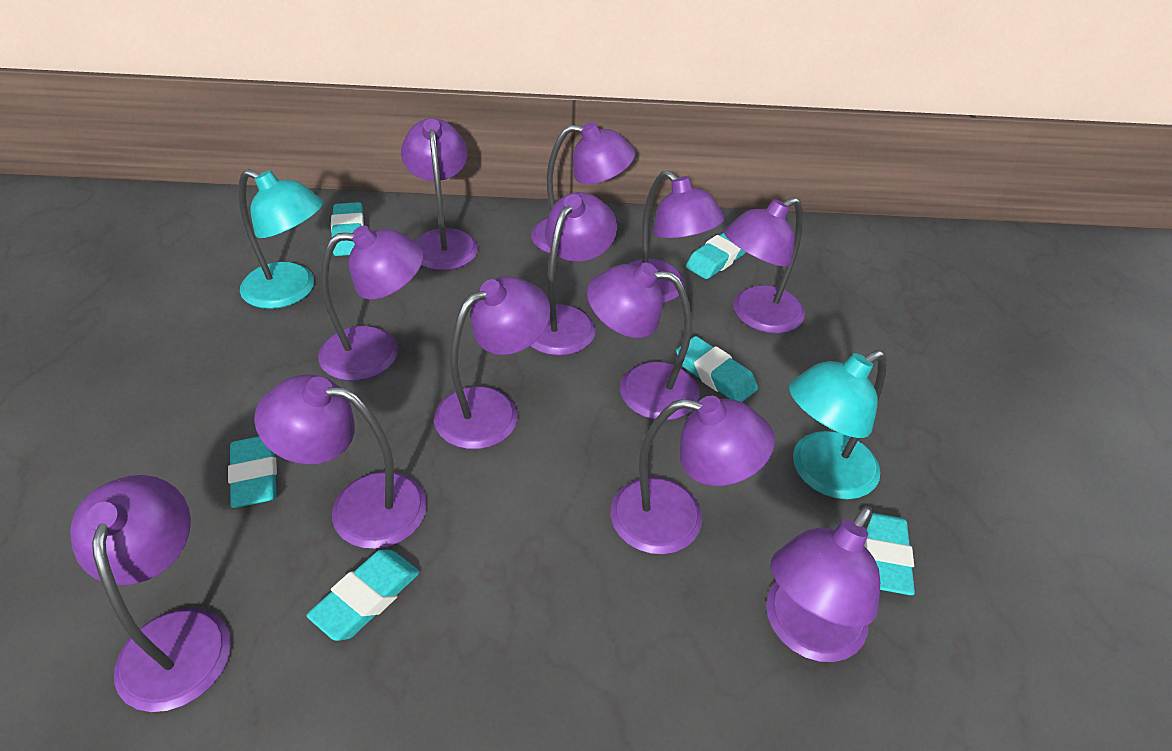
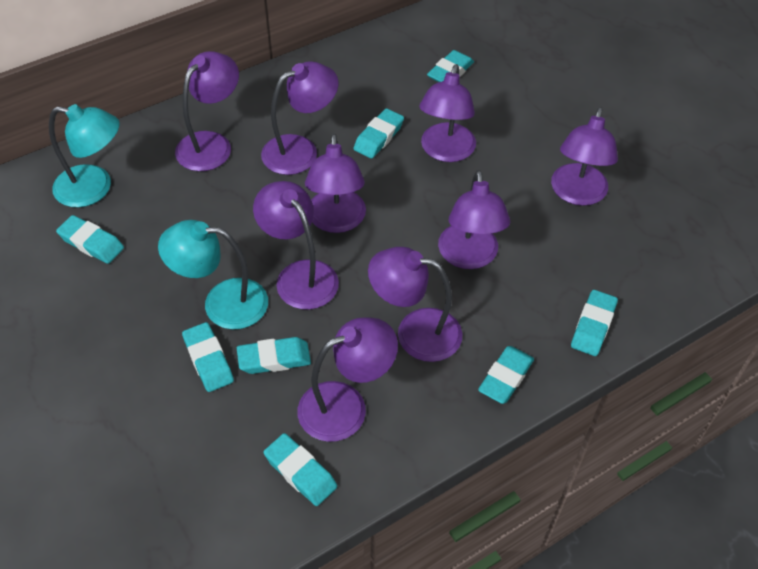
purple lamp: [70,475,231,712] [254,374,427,549] [318,225,424,381] [401,118,478,270] [434,276,551,449] [530,192,617,356] [531,122,636,254] [587,263,700,420] [611,396,775,555] [628,171,725,303] [724,197,805,334] [766,506,880,662] = 12 -> [175,51,239,171] [253,181,339,310] [261,61,338,175] [297,317,398,442] [305,134,366,233] [368,247,462,362] [419,64,476,162] [438,170,510,269] [551,107,618,206] = 9
turquoise eraser: [228,437,277,508] [306,550,420,641] [331,202,364,256] [676,336,758,402] [686,233,746,279] [864,513,915,595] = 6 -> [56,215,124,264] [182,322,234,392] [237,337,311,374] [264,433,337,506] [353,108,404,158] [427,50,474,82] [478,346,534,404] [571,290,618,356] = 8

